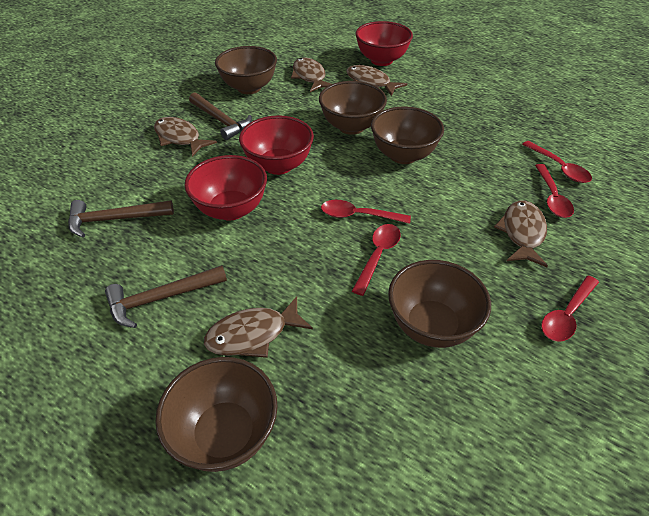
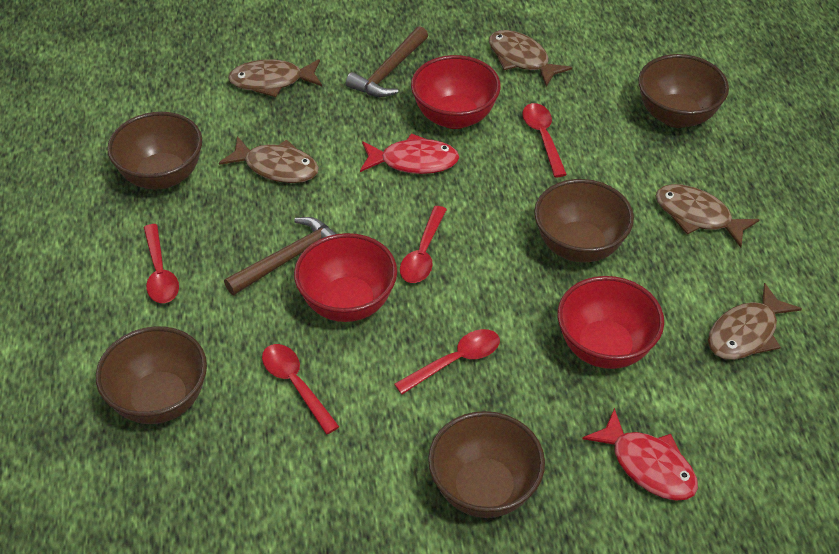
brown hammer: [68,200,174,237] [105,265,227,328] [189,92,252,140] = 3 -> [224,217,336,295] [346,26,428,97] = 2
red fish: none = 0 -> [360,133,459,174] [582,408,698,501] = 2

